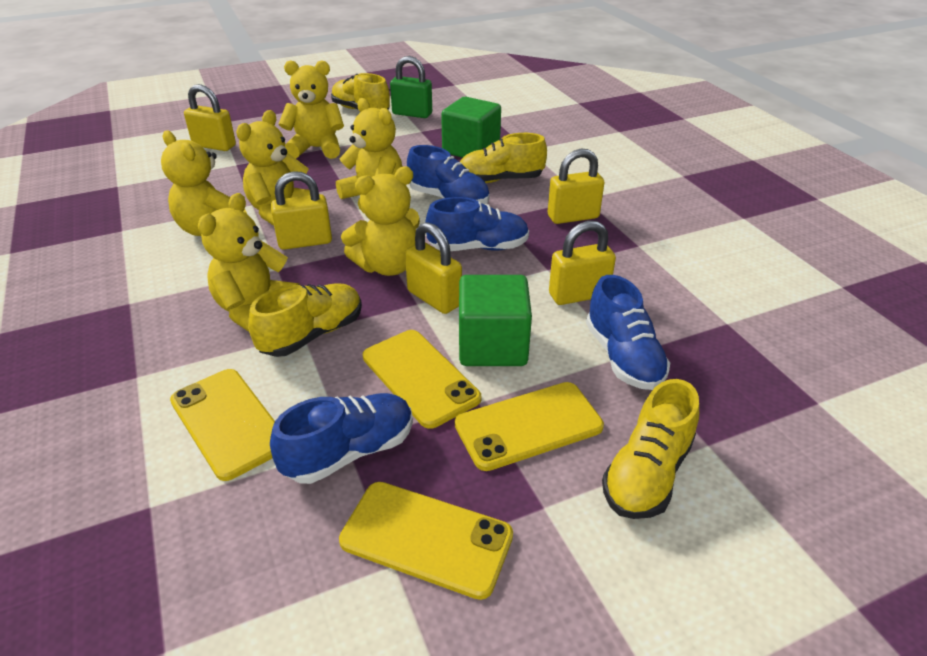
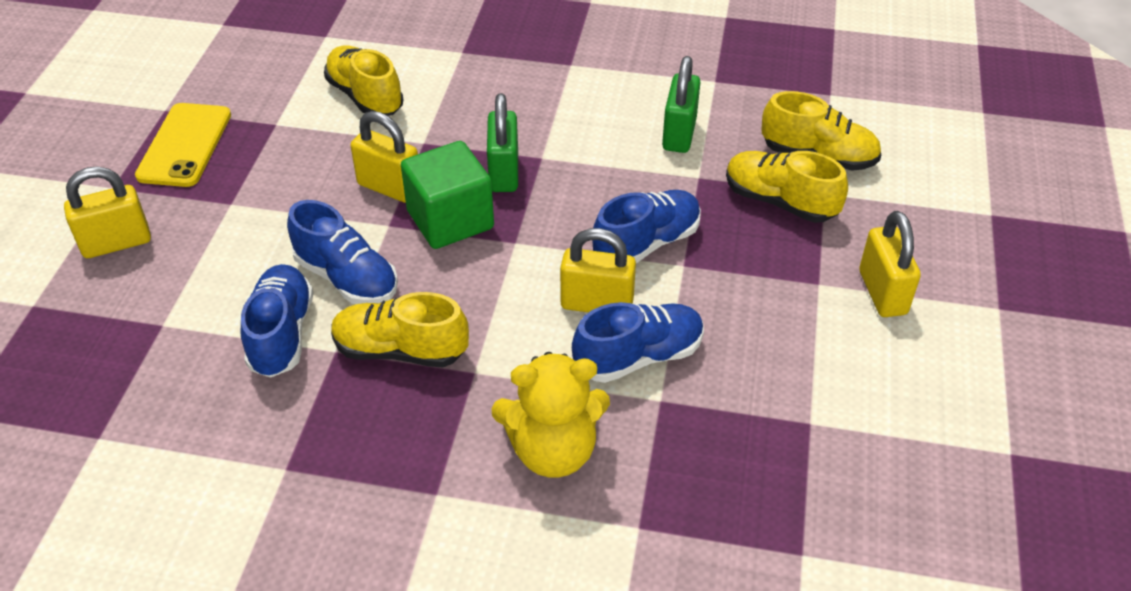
green cube: [441,97,501,158] [459,275,532,366] = 2 -> [401,141,494,249] = 1
green padlock: [390,56,432,118] = 1 -> [487,93,518,192] [662,56,701,153] = 2
yellow padlock: [184,84,236,151] [271,171,332,250] [405,222,462,314] [548,149,604,224] [549,221,616,305] = 5 -> [64,166,151,258] [350,111,418,203] [560,228,636,312] [859,211,921,317] = 4
yellow phone: [170,369,275,481] [339,482,513,600] [363,330,481,429] [455,382,604,471] = 4 -> [135,103,231,187] = 1
yellow teddy bear: [161,130,247,236] [198,193,300,332] [236,110,310,226] [279,60,344,159] [336,98,402,213] [341,166,420,276] = 6 -> [491,352,610,478] = 1

